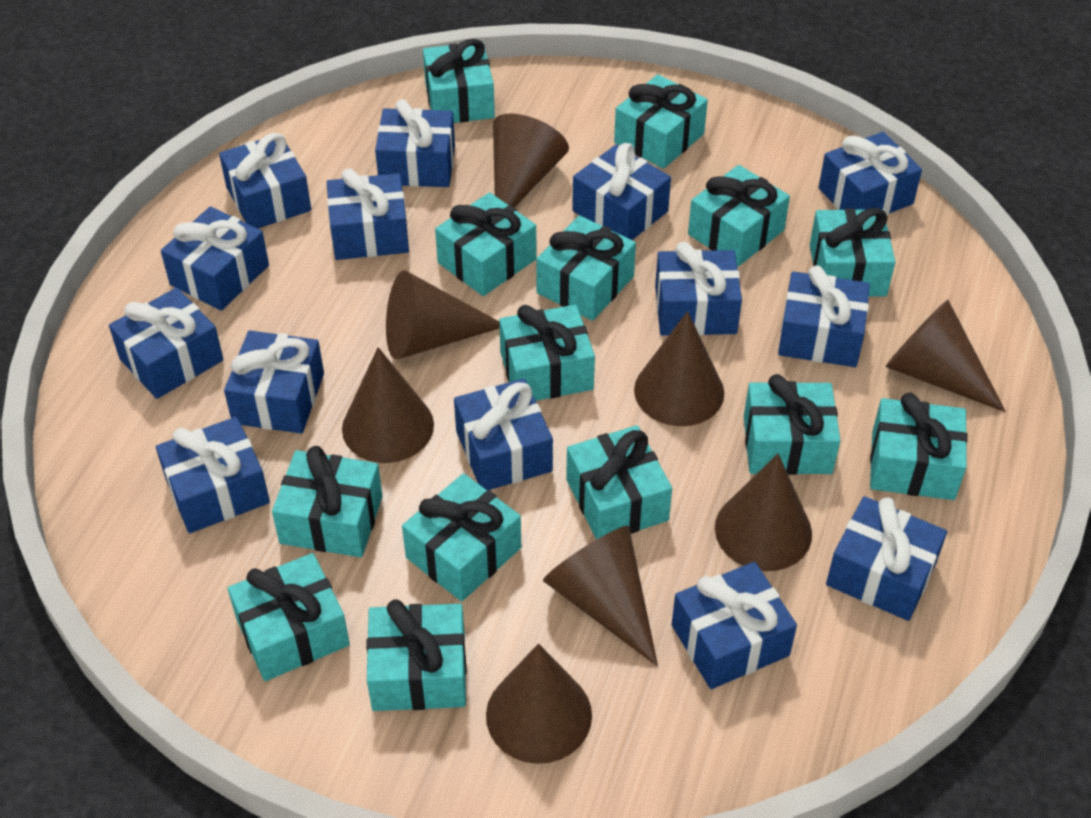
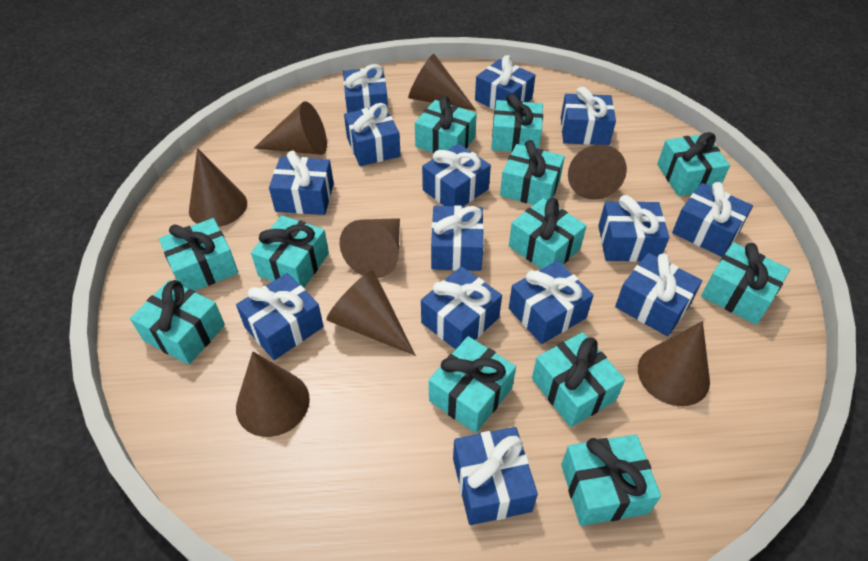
turquoise gift: [228,553,350,681] [272,446,383,557] [366,599,466,711] [402,473,521,601] [423,39,495,123] [435,192,536,296] [499,305,595,401] [536,215,636,321] [566,425,672,540] [614,74,708,169] [688,165,790,266] [744,374,841,475] [810,208,895,297] [870,393,968,500] = 14 -> [130,280,225,365] [159,218,238,291] [251,215,329,288] [415,96,477,154] [429,336,516,433] [491,94,543,152] [500,140,565,205] [509,198,587,269] [532,332,625,427] [561,434,661,526] [657,132,730,196] [701,243,790,325] = 12

